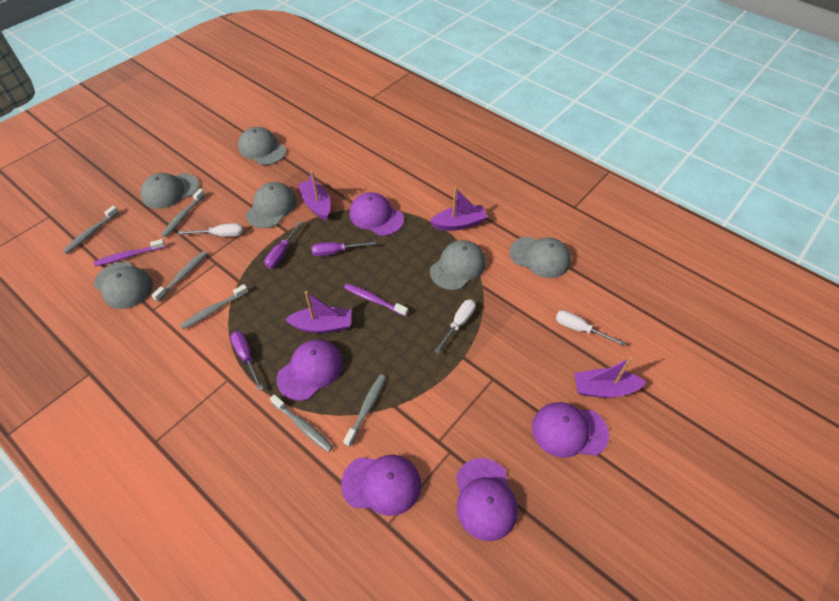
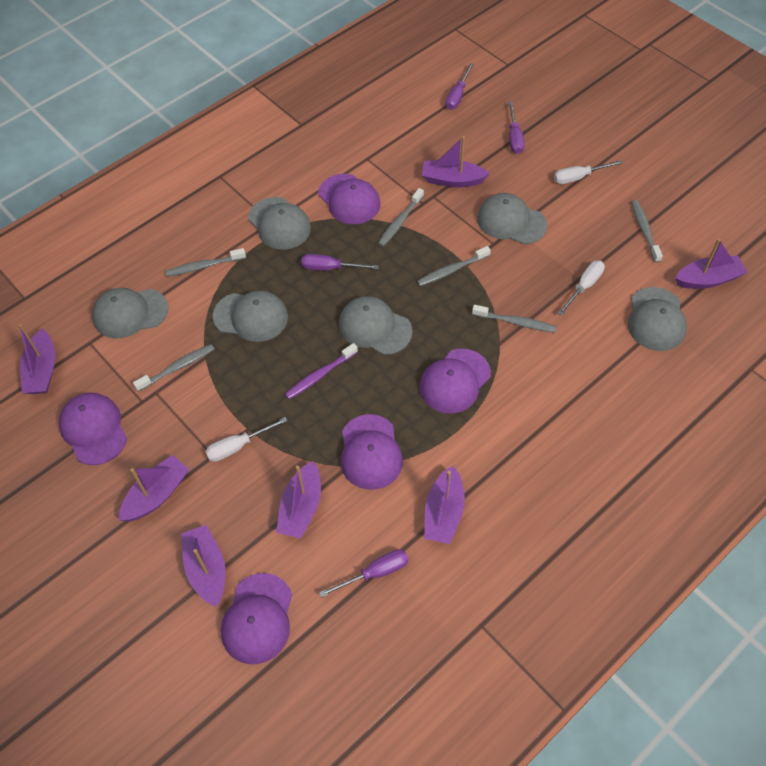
purple boat: [285,291,351,333] [298,171,331,221] [430,187,487,231] [574,357,646,398] = 4 -> [19,324,55,394] [119,455,189,521] [181,525,225,607] [276,461,321,539] [422,136,490,187] [424,466,465,544] [675,239,748,289] = 7
purple screwdriver: [230,331,263,391] [265,221,303,269] [311,241,376,256] = 3 -> [301,254,379,271] [319,549,408,597] [446,63,474,110] [509,102,524,154] = 4
purple toothbrush: [94,239,166,266] [344,284,408,317] = 2 -> [285,343,358,399] = 1

